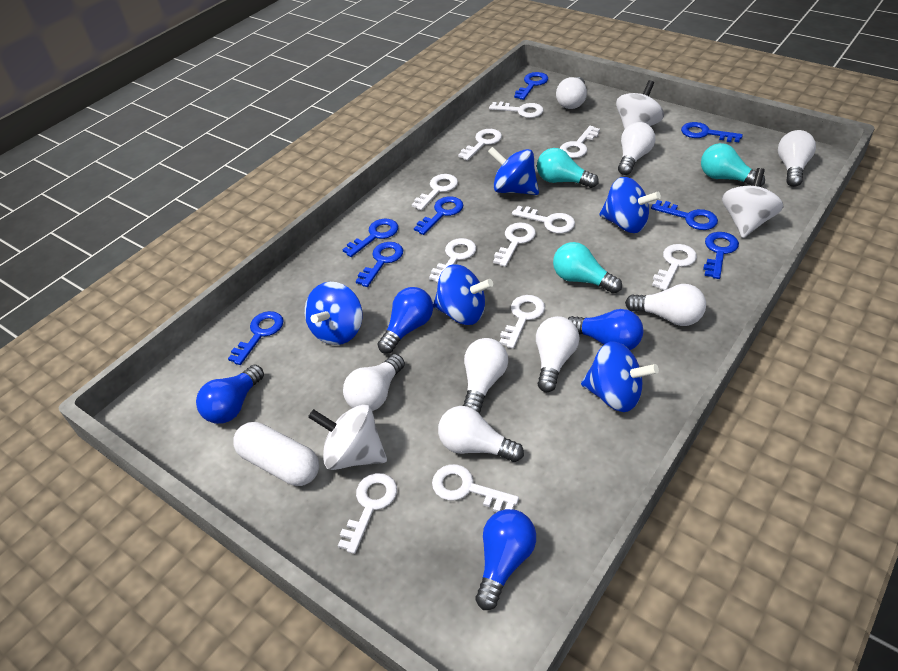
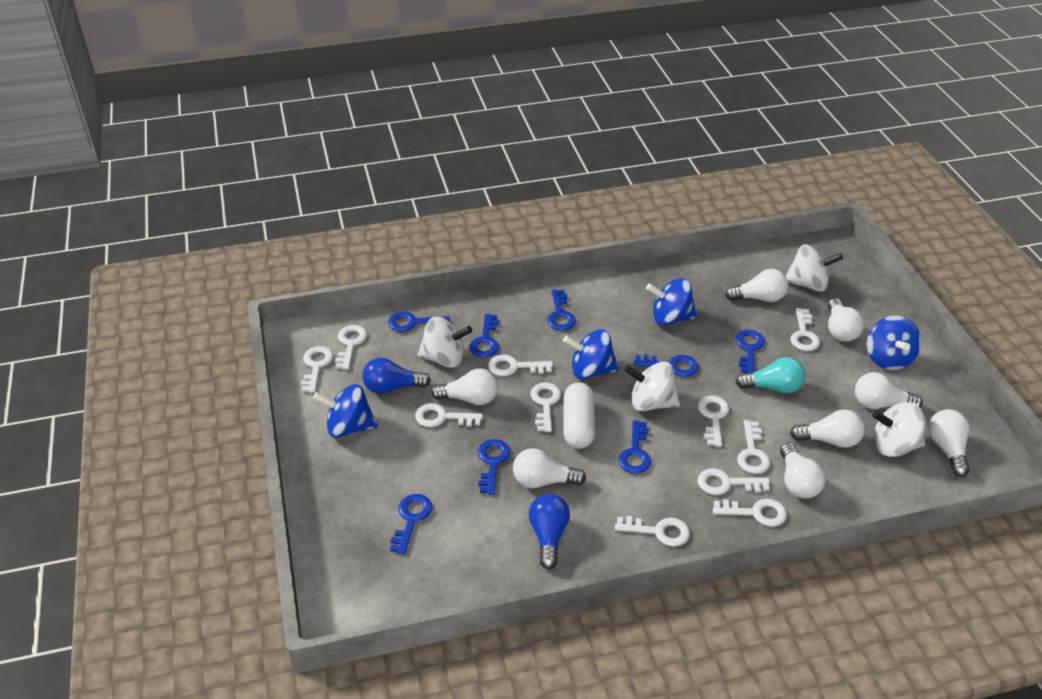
blue light bulb: [196,364,264,424] [377,287,433,354] [476,509,536,610] [568,309,643,350] = 4 -> [362,358,431,394] [529,494,570,569] = 2
blue spinning top: [305,282,363,345] [433,264,493,325] [488,147,539,195] [581,341,659,412] [600,177,661,233] = 5 -> [313,384,378,438] [563,329,619,379] [646,278,697,325] [867,315,921,370] = 4
turquoise light bulb: [537,148,599,188] [553,242,622,294] [701,143,765,187] = 3 -> [735,357,805,393] = 1
white spinning top: [308,404,387,470] [616,80,664,130] [722,168,783,238] = 3 -> [418,317,472,368] [624,362,680,411] [785,244,843,292] [872,402,925,457] = 4

